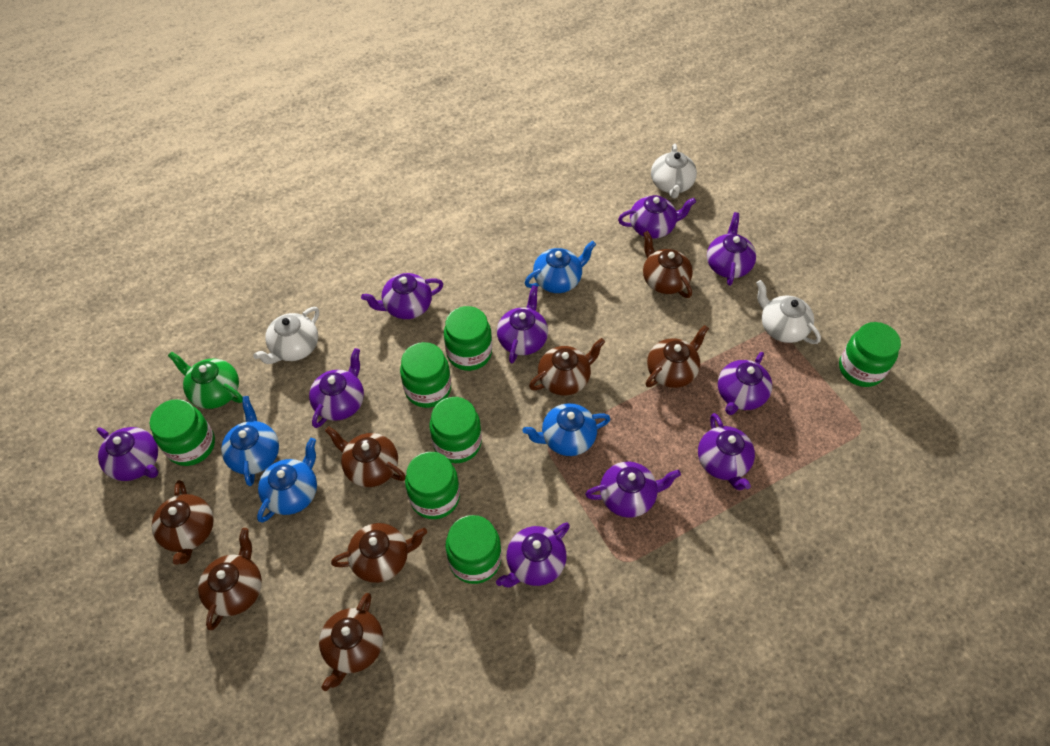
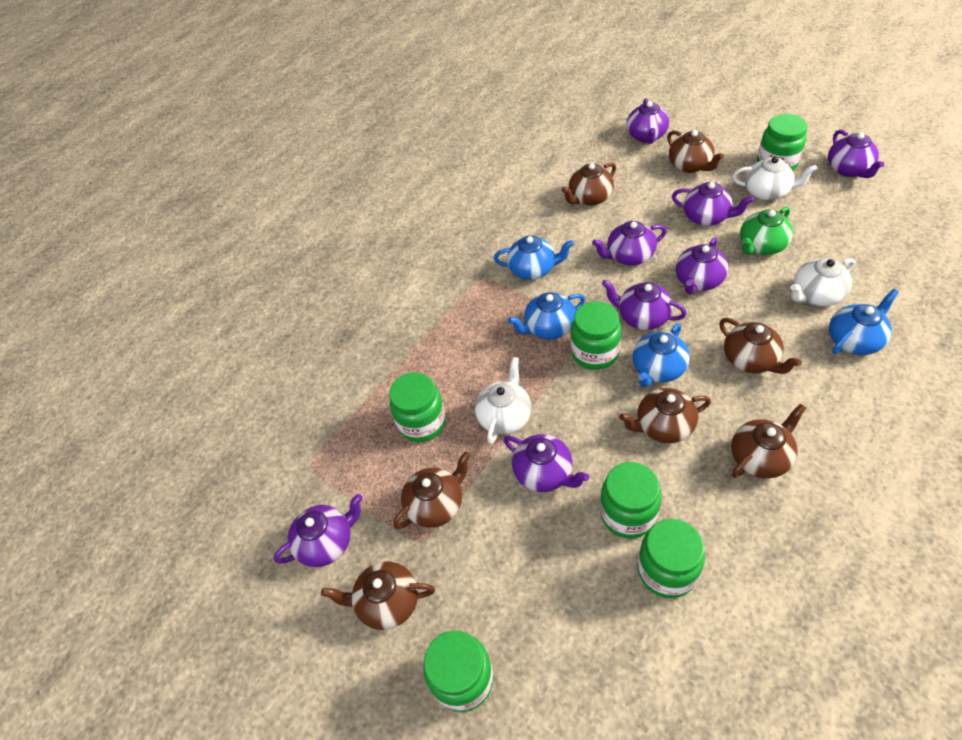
brown teapot: [152,480,214,565] [198,528,262,630] [319,593,383,691] [325,427,406,487] [331,523,427,583] [529,338,605,396] [643,231,693,298] [646,325,709,388] = 8 -> [321,561,435,630] [393,451,470,529] [561,162,616,206] [619,388,711,443] [667,130,724,173] [719,318,802,374] [731,404,806,478] = 7
green jar: [150,399,215,466] [400,342,451,408] [405,452,460,519] [430,397,482,463] [444,306,492,371] [445,515,501,584] [839,322,901,387] = 7 -> [389,372,446,442] [424,630,494,712] [571,301,621,370] [600,462,661,538] [637,519,705,598] [757,114,807,171] = 6
purple teapot: [97,427,158,481] [309,348,364,428] [361,273,443,319] [496,522,570,588] [497,285,548,363] [585,462,681,518] [618,195,696,239] [698,413,755,490] [707,212,756,286] [718,352,772,415] = 10 -> [274,494,363,567] [504,434,589,492] [592,221,667,266] [602,280,686,330] [626,98,669,144] [672,182,754,226] [675,237,728,294] [828,130,884,178] = 8

